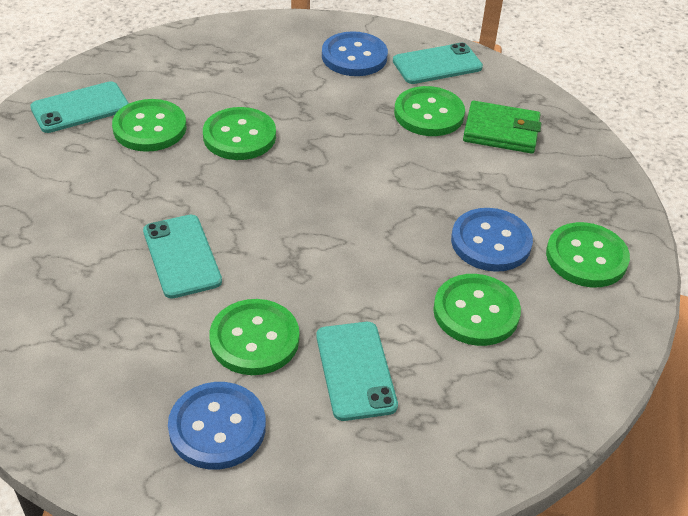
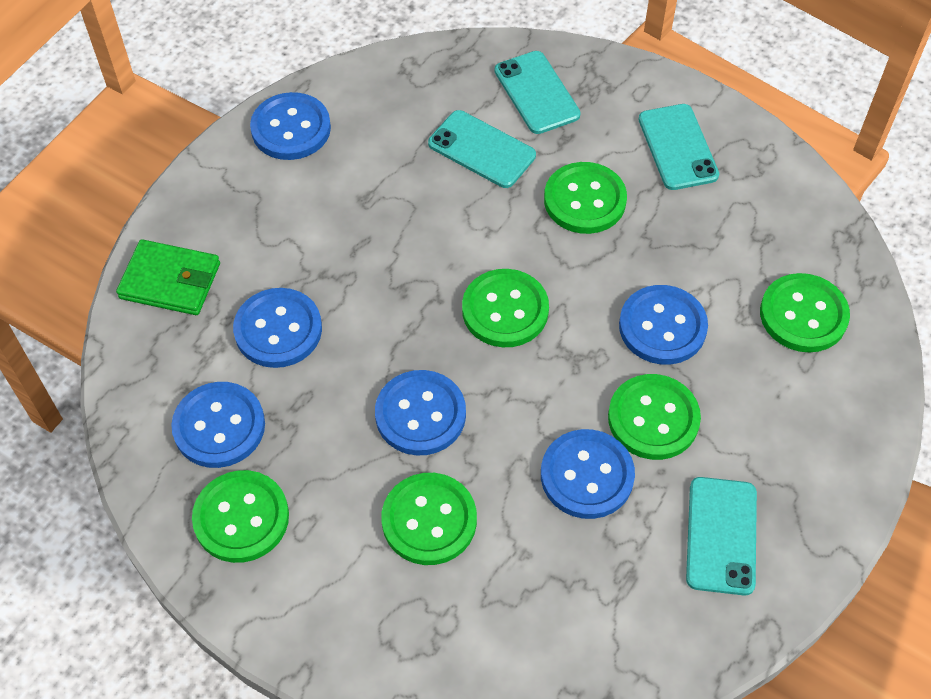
blue button: [168,382,266,470] [322,31,388,76] [451,208,533,272] = 3 -> [171,382,265,468] [233,288,322,368] [250,92,331,160] [375,370,466,456] [541,429,635,519] [619,285,708,365] = 6

